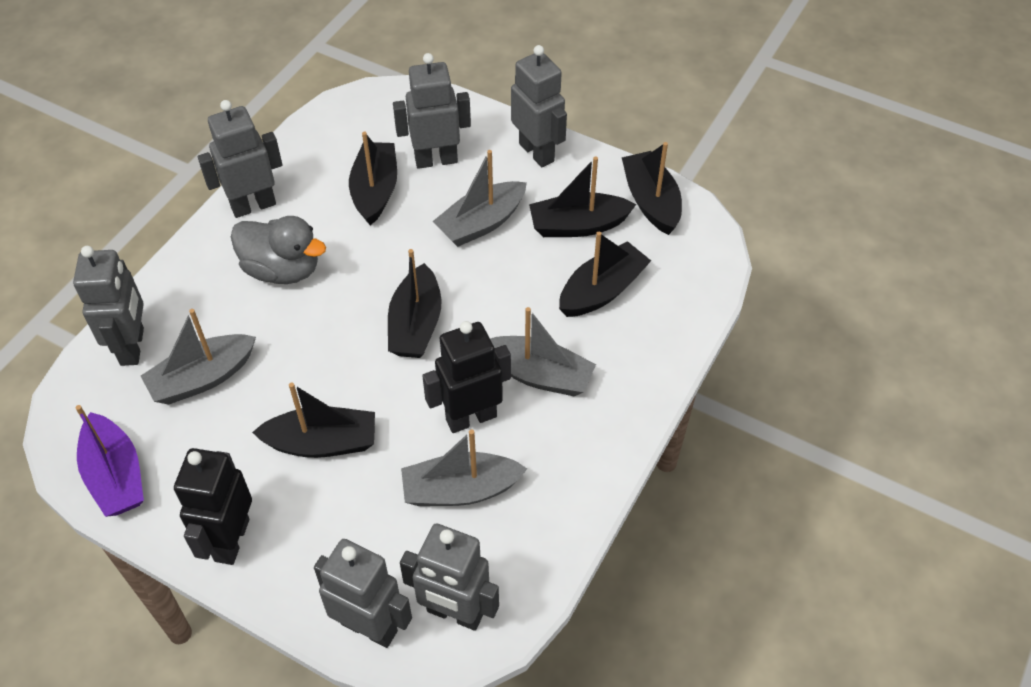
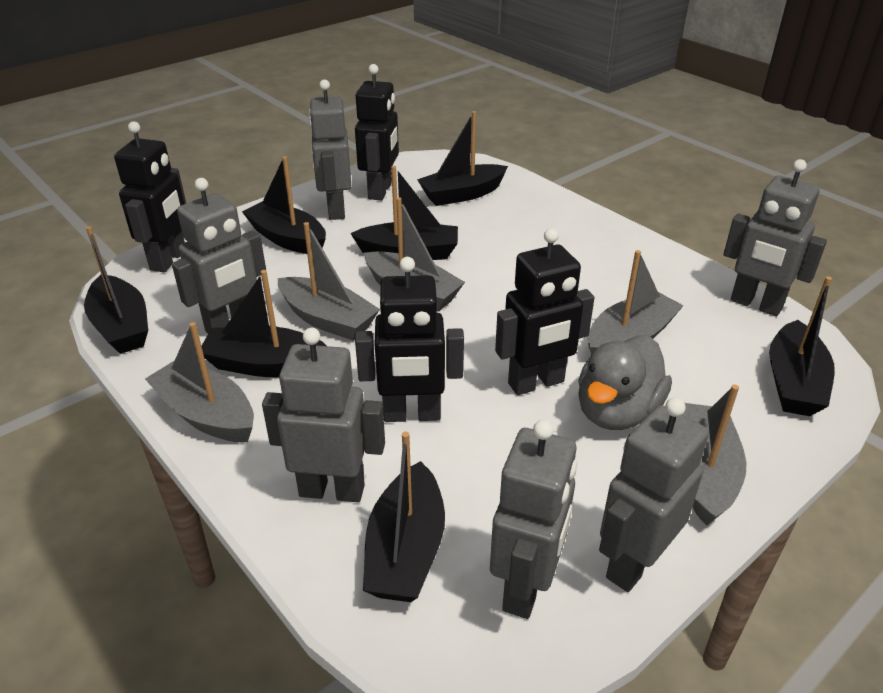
black boat: [252,383,375,458] [349,132,397,225] [388,249,441,358] [529,156,636,237] [559,232,651,317] [622,142,682,235] = 6 -> [84,226,148,354] [202,270,327,377] [242,156,326,254] [350,166,458,260] [363,432,445,602] [417,111,508,206] [769,276,835,416] = 7
black robot: [174,448,252,565] [422,321,511,433] = 2 -> [114,121,186,272] [355,64,399,200] [355,257,464,422] [495,228,595,395] = 4
grey boat: [141,309,256,405] [401,429,527,506] [432,150,527,247] [490,307,596,396] = 4 -> [145,322,254,442] [278,222,380,340] [364,197,465,312] [588,250,684,355] [682,385,746,526] = 5
purple boat: [75,405,144,517] = 1 -> none = 0

